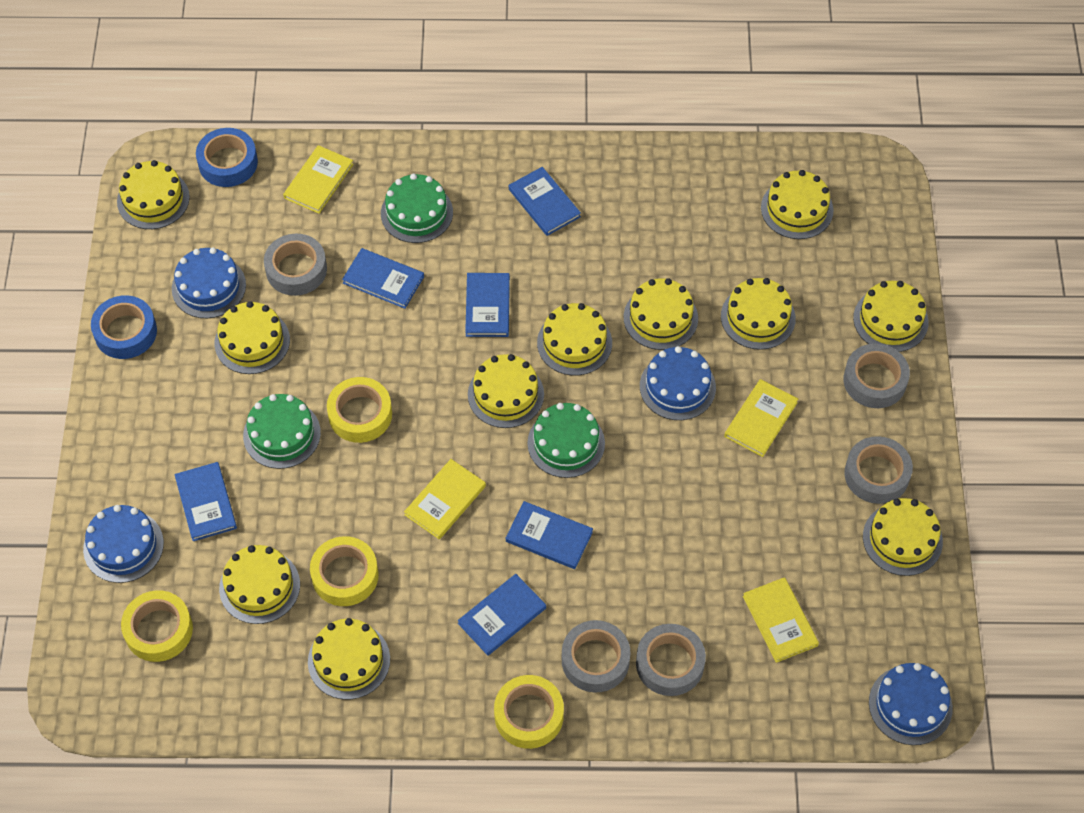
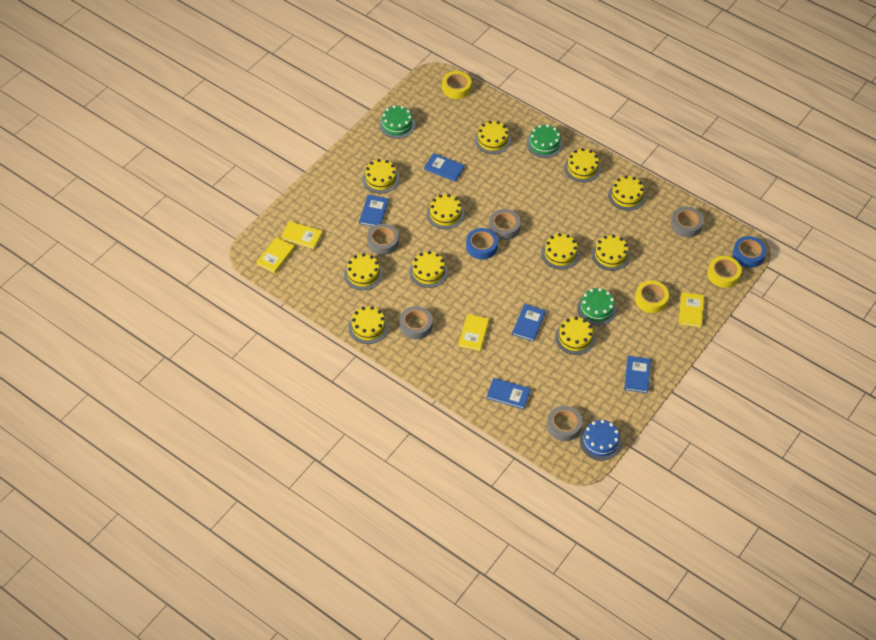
blue book: [174,462,237,541] [342,248,424,309] [458,574,546,656] [465,273,510,337] [506,501,593,569] [509,167,581,236] = 6 -> [359,195,389,227] [424,153,465,182] [486,378,531,409] [512,304,546,342] [624,356,651,393] = 5
blue cake: [83,505,164,583] [172,247,246,318] [640,346,716,420] [869,663,953,745] = 4 -> [580,420,622,460] = 1
yellow tape: [121,590,193,662] [310,536,379,606] [327,377,392,443] [494,675,564,749] = 4 -> [442,71,471,99] [635,280,669,313] [707,256,742,288] = 3

